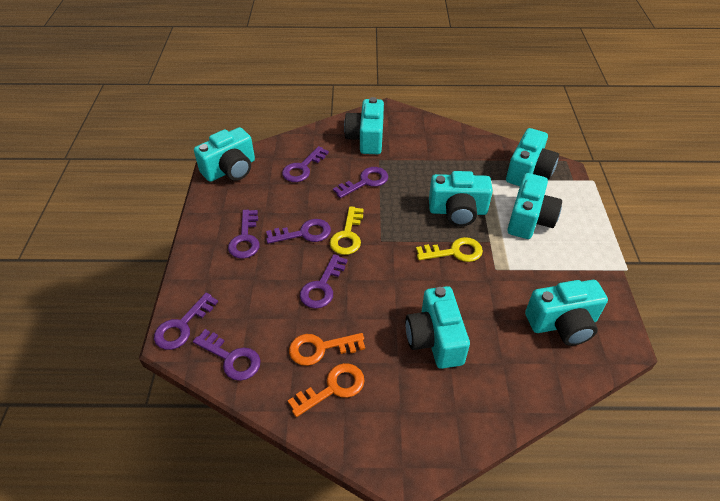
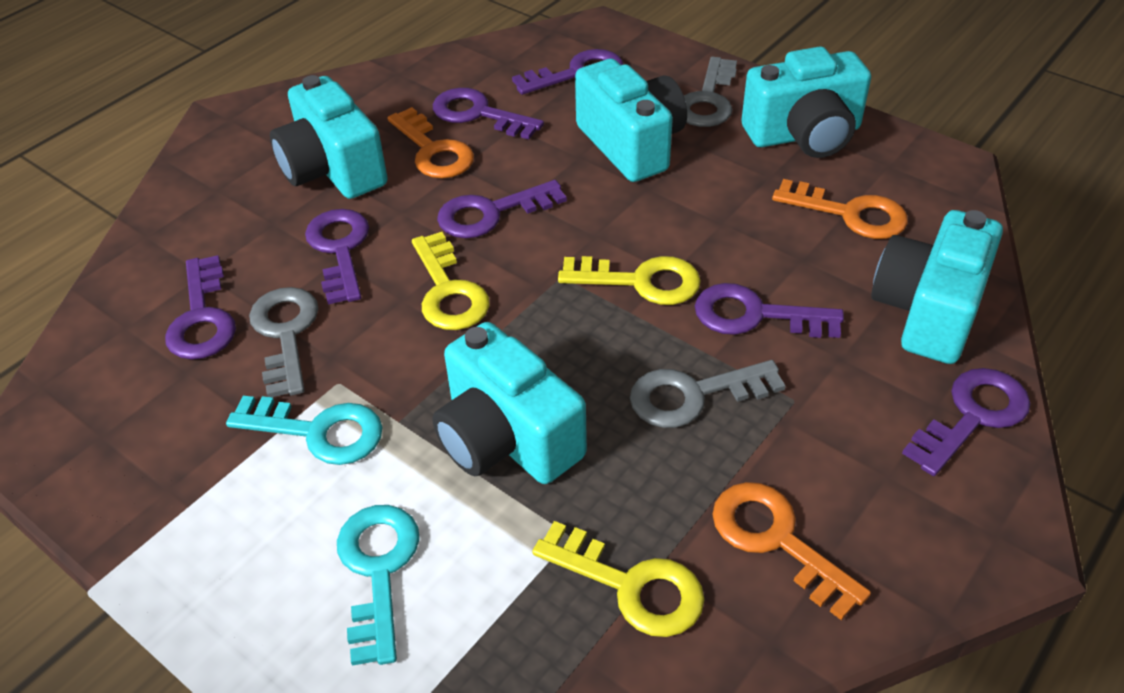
grey key: none = 0 -> [249,287,319,397] [630,360,786,428] [684,57,737,127] = 3
orange key: [288,363,365,417] [289,333,365,366] = 2 -> [387,107,474,178] [712,482,871,620] [772,179,908,239] = 3
turquoise camera: [194,127,255,182] [344,97,384,154] [405,286,470,369] [429,171,493,226] [506,128,559,186] [507,173,562,239] [525,280,608,346] = 7 -> [270,75,387,199] [432,322,587,484] [575,59,687,182] [742,47,871,158] [871,210,1003,364] = 5
turquoise key: none = 0 -> [226,396,383,465] [337,505,420,666] = 2
yellow key: [330,206,364,255] [416,237,483,262] = 2 -> [412,232,490,330] [532,521,704,637] [558,256,701,305] = 3

